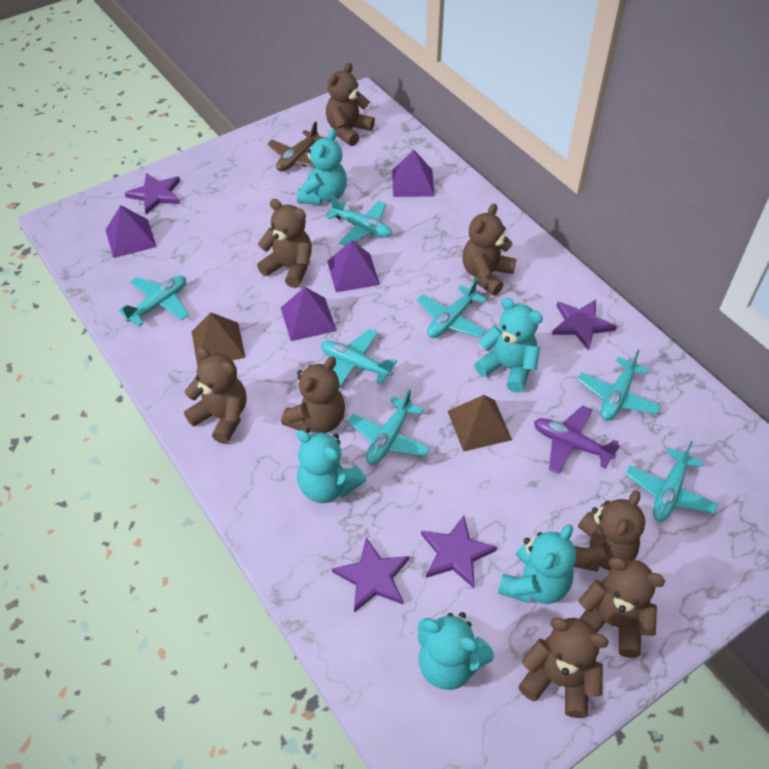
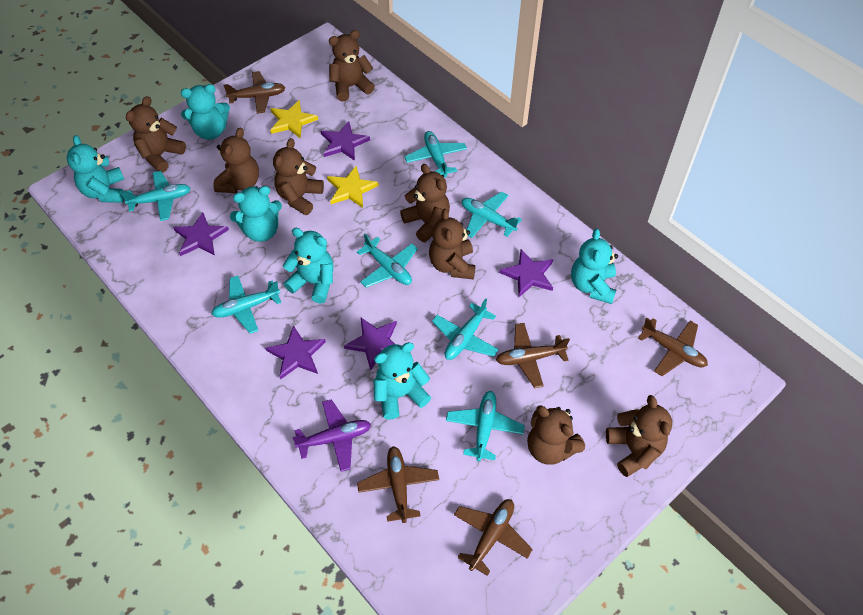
brown plane: [267,121,323,172] = 1 -> [223,71,286,114] [357,446,439,523] [454,499,533,576] [496,323,570,388] [638,318,708,376] = 5
brown pyramid: [192,313,246,367] [448,395,512,452] = 2 -> none = 0
purple pyramid: [106,205,157,258] [281,287,337,341] [327,240,380,292] [392,150,434,197] = 4 -> none = 0
purple star: [125,173,180,214] [332,537,409,613] [421,516,497,588] [552,300,617,351] = 4 -> [173,212,229,256] [265,325,326,380] [321,121,370,161] [344,318,397,370] [499,249,553,297] = 5
turquoise teddy bear: [296,430,366,503] [297,129,347,205] [418,612,494,690] [474,298,543,393] [498,524,576,604] = 5 -> [67,135,124,203] [181,84,230,140] [230,186,282,242] [283,228,333,304] [373,342,431,420] [571,229,618,304] = 6
yellow star: none = 0 -> [270,100,318,139] [327,166,379,208] = 2

